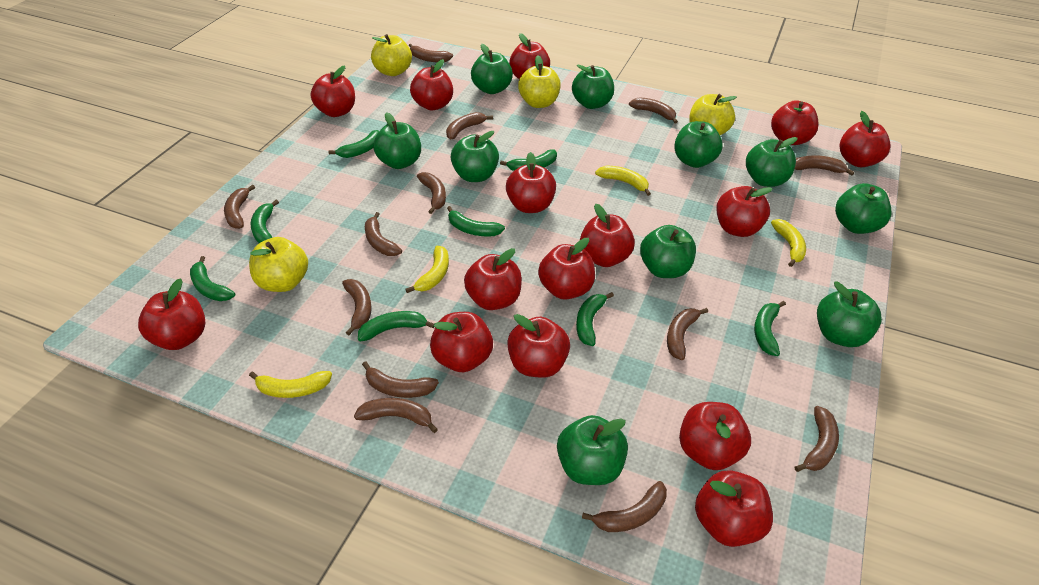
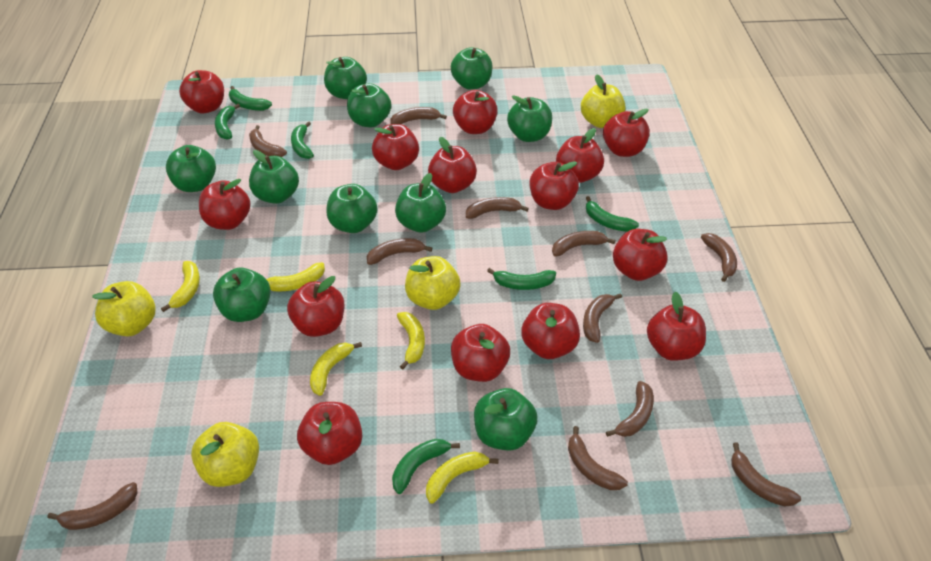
brown banana: [224,185,255,229] [342,279,372,335] [354,398,438,433] [362,361,439,398] [365,212,402,256] [409,44,453,62] [417,172,446,214] [446,112,493,139] [582,481,667,532] [629,98,678,124] [667,308,708,360] [795,155,854,175] [795,406,839,472] = 13 -> [47,482,138,530] [249,125,287,157] [367,238,432,265] [391,107,447,125] [466,197,529,219] [552,231,615,256] [568,426,628,490] [583,293,622,343] [606,381,654,437] [701,233,737,282] [731,442,801,507] = 11
green banana: [190,256,235,301] [250,200,279,243] [329,130,379,158] [358,311,434,341] [447,206,505,236] [500,149,557,171] [576,292,614,346] [754,301,786,356] = 8 -> [215,104,240,140] [229,86,272,111] [291,121,314,159] [392,439,460,494] [487,268,556,290] [586,196,639,232] = 6
red apple: [138,278,205,350] [311,66,355,117] [410,59,453,110] [430,312,493,372] [464,248,522,310] [506,152,556,213] [507,314,570,378] [509,33,550,79] [538,238,595,300] [580,204,635,267] [679,402,751,470] [695,470,773,547] [716,186,773,237] [771,100,819,145] [840,111,891,167] = 15 -> [179,70,224,114] [199,179,251,230] [287,276,345,337] [297,402,362,465] [372,124,419,170] [428,137,477,193] [451,324,510,382] [453,90,498,134] [521,303,580,359] [530,161,579,210] [556,128,604,183] [603,109,650,157] [613,229,668,281] [647,292,706,361] = 14
yellow banana: [249,371,332,398] [405,246,449,293] [595,166,651,196] [771,219,806,267] = 4 -> [161,261,200,312] [266,262,325,291] [310,342,362,396] [397,312,425,369] [426,451,499,504] = 5

